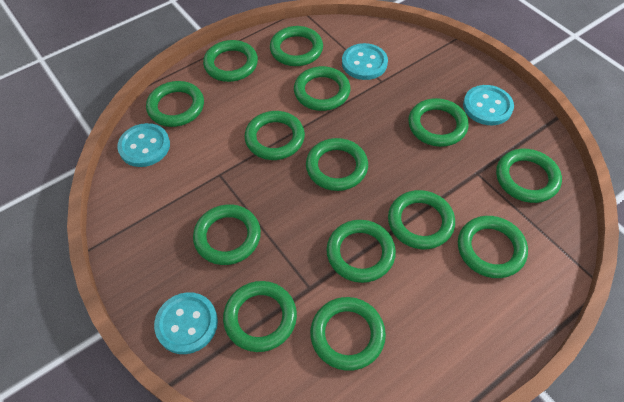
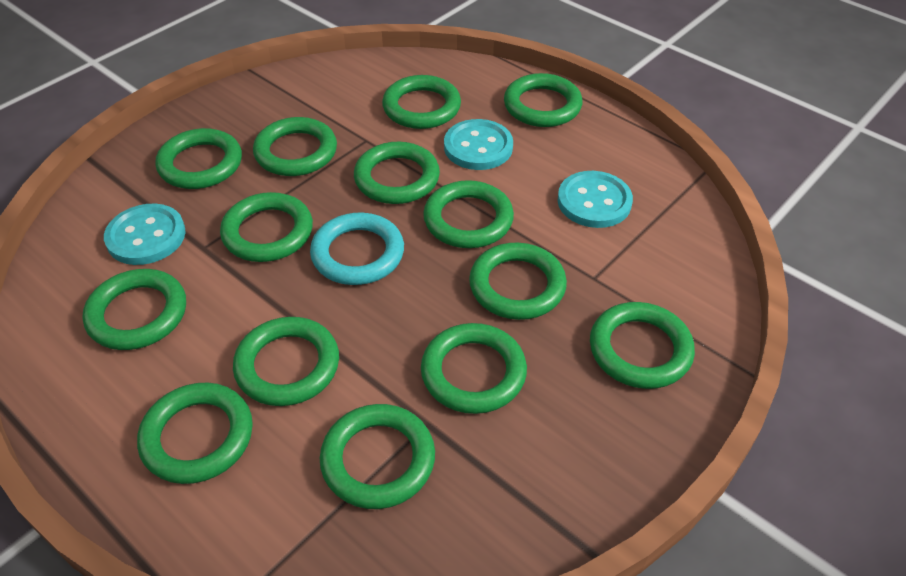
turquoise button: [117,123,170,167] [154,292,218,354] [342,43,388,80] [463,85,514,125] = 4 -> [104,204,186,265] [444,119,513,170] [558,171,633,228] = 3
turquoise ring: none = 0 -> [310,213,404,285] = 1

